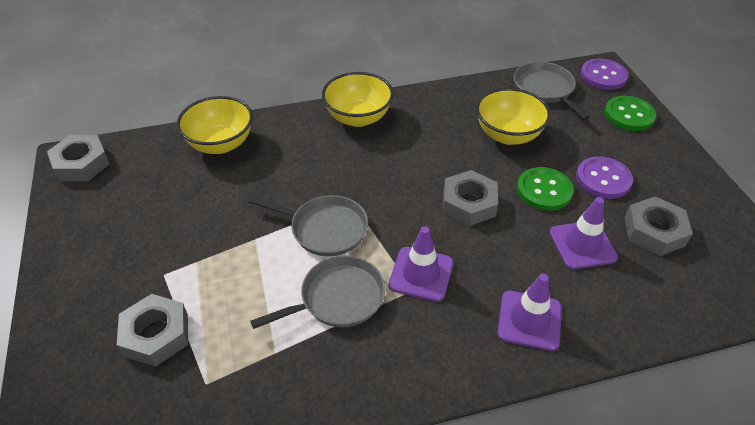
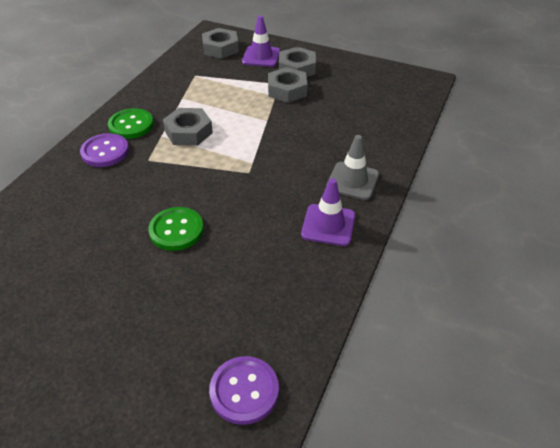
grey pan: [248,195,368,257] [250,256,385,329] [514,62,590,120] = 3 -> none = 0
grey traffic cone: none = 0 -> [326,135,379,200] = 1
purple traffic cone: [388,226,453,302] [497,274,562,351] [549,197,618,269] = 3 -> [242,15,280,67] [301,178,355,246] = 2
yellow bowl: [177,96,253,154] [322,72,394,127] [476,88,551,145] = 3 -> none = 0

